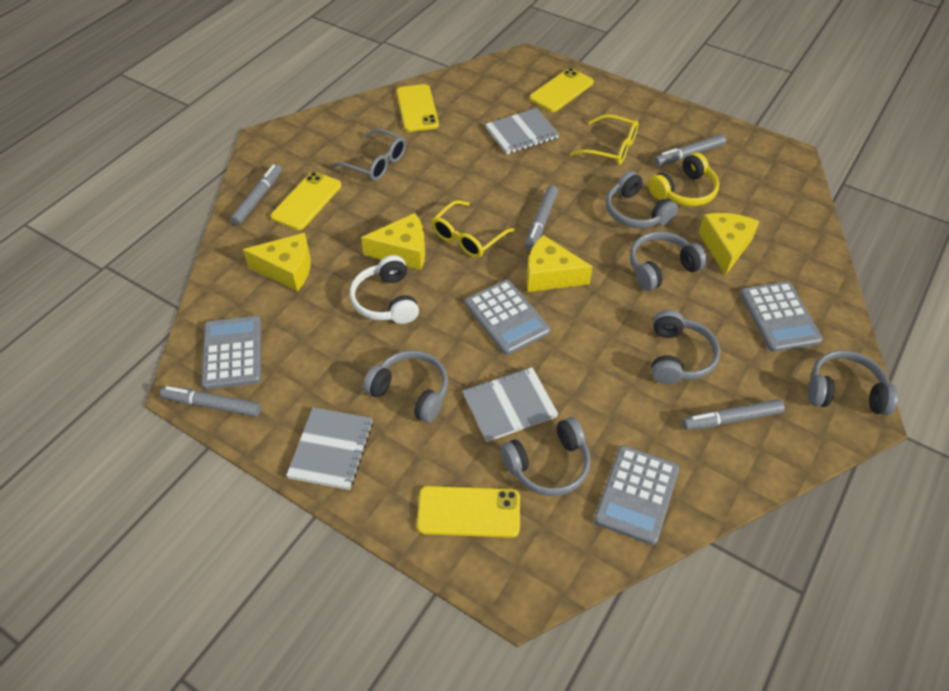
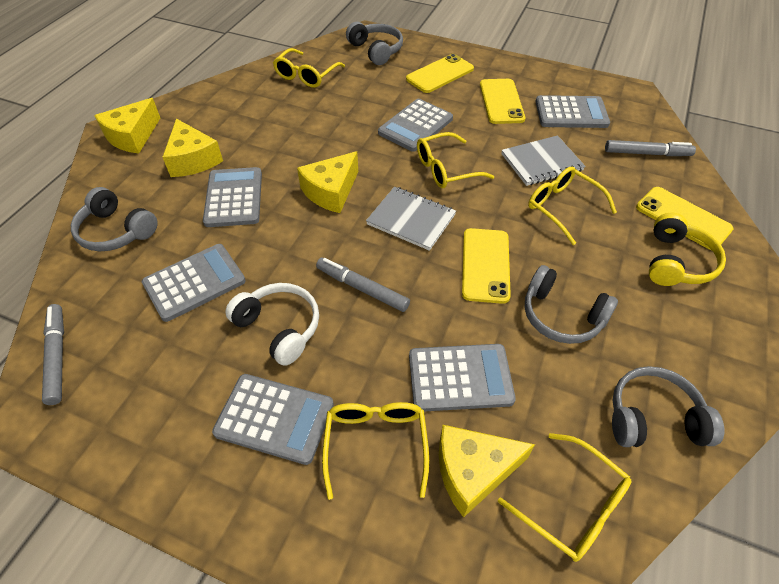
grey calculator: [201,316,261,390] [465,280,550,355] [594,445,679,545] [740,281,823,352] = 4 -> [142,244,246,322] [203,167,262,227] [212,374,334,465] [378,99,453,152] [409,344,516,411] [536,95,610,128] = 6
grey glasses: [331,129,406,181] = 1 -> none = 0
grey headphones: [363,350,448,423] [501,417,591,496] [606,171,678,228] [630,231,707,291] [651,310,720,384] [808,350,898,416] = 6 -> [71,187,158,251] [346,22,403,65] [524,265,618,344] [612,366,724,447] = 4
grey marker: [160,386,261,417] [231,164,282,225] [525,186,558,250] [654,134,726,166] [682,399,785,430] = 5 -> [42,304,64,405] [316,258,410,312] [605,140,696,156] = 3
grey notebook: [286,408,373,490] [463,367,559,442] [485,108,559,154] = 3 -> [366,187,456,251] [501,135,586,186] = 2
yellow glasses: [431,200,515,258] [570,114,639,165] = 2 -> [273,48,345,88] [322,402,429,500] [417,132,494,188] [498,433,632,562] [528,167,617,245] = 5

